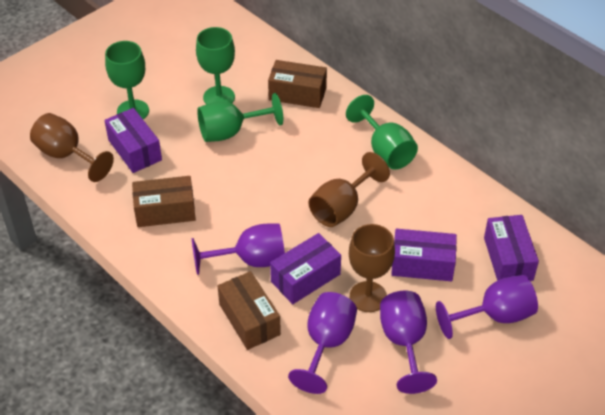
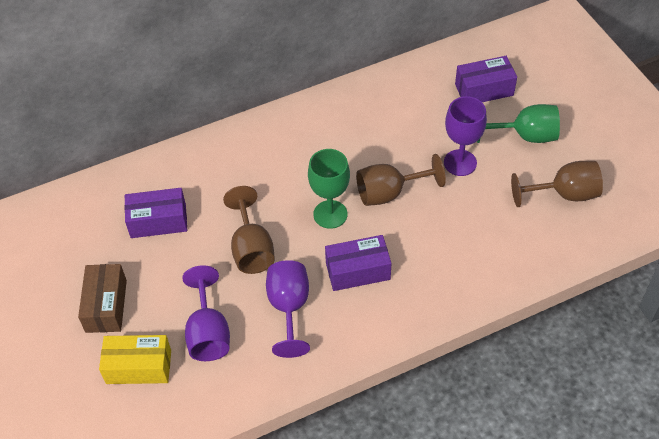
brown box: [132,176,196,227] [218,271,281,350] [268,60,327,108] = 3 -> [78,264,127,333] = 1
green goblet: [105,41,149,119] [196,27,235,104] [197,93,283,142] [346,95,418,170] = 4 -> [308,149,350,229] [477,104,560,143] = 2
purple box: [104,108,162,173] [270,233,341,304] [391,229,457,281] [484,215,539,281] = 4 -> [124,188,187,238] [325,235,391,291] [455,56,517,102] = 3
purple goblet: [192,223,285,275] [288,292,357,394] [380,291,437,394] [436,275,538,339] = 4 -> [182,266,230,361] [266,260,310,358] [444,96,487,176] = 3
yellow box: none = 0 -> [99,335,171,384] = 1

